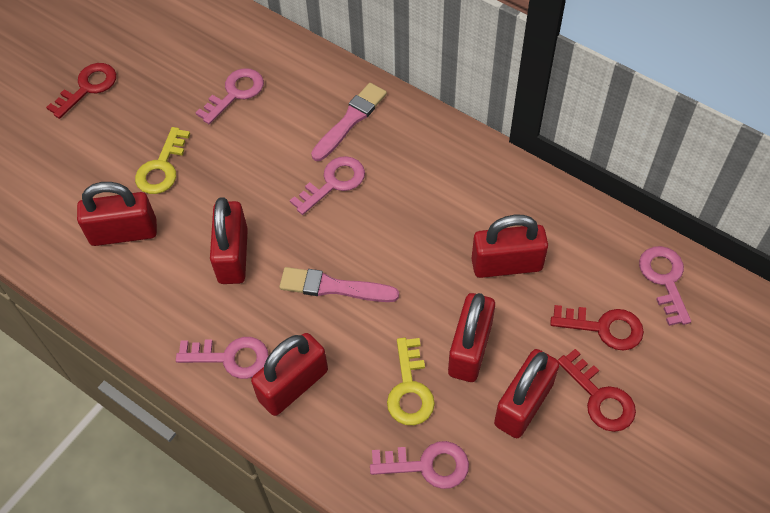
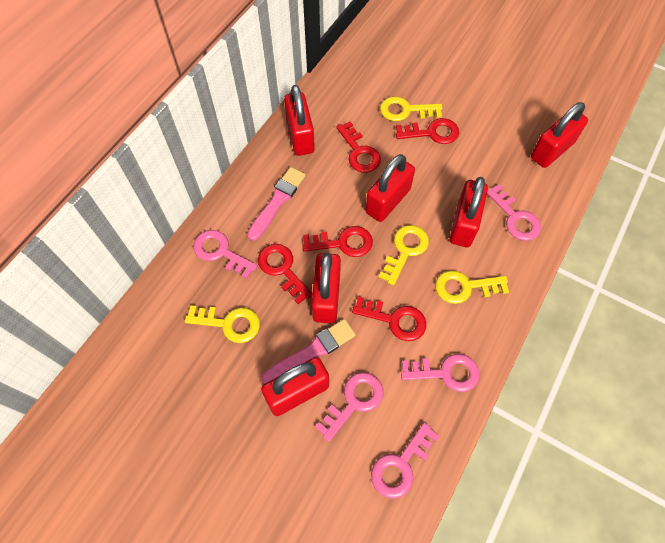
red key: [46,63,116,119] [550,305,644,351] [558,349,636,432] = 3 -> [258,244,313,304] [302,226,373,257] [336,121,381,173] [352,297,426,341] [396,118,459,144] = 5
yellow key: [135,127,190,194] [387,338,435,425] = 2 -> [185,305,260,343] [379,225,429,285] [380,96,442,121] [435,270,509,304] = 4

